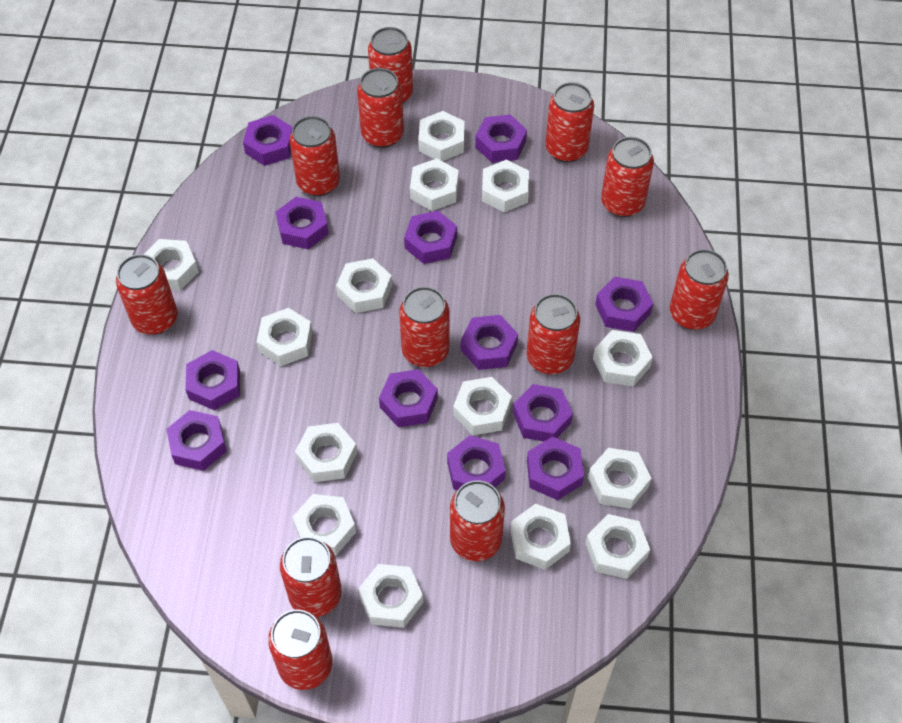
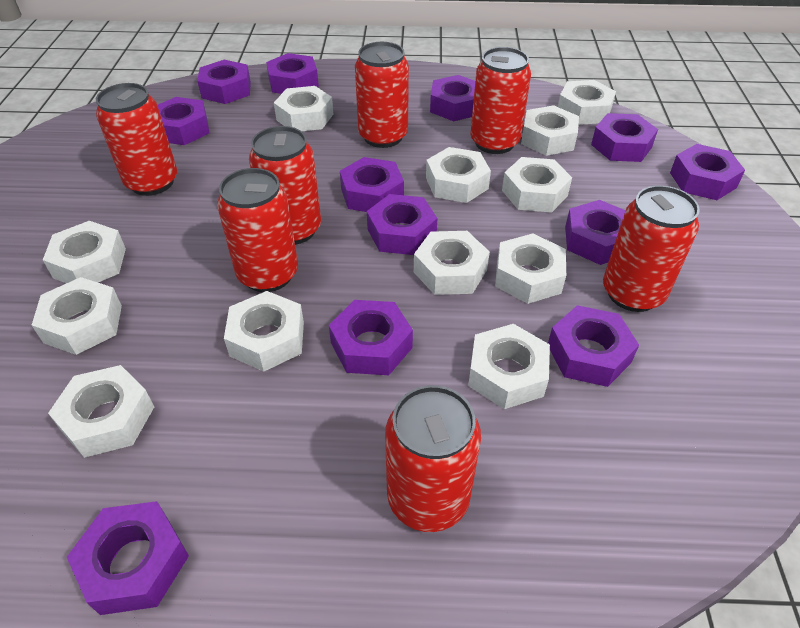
red can: [116,254,177,335] [268,610,332,690] [280,537,342,617] [290,116,340,196] [357,68,404,148] [368,27,413,103] [399,287,449,367] [450,480,505,561] [527,294,580,374] [545,82,594,162] [601,137,654,217] [670,249,729,330] = 12 -> [96,83,177,196] [217,168,298,292] [249,126,321,245] [355,42,409,148] [385,385,481,532] [471,47,531,154] [603,185,700,312] = 7
white nut: [144,239,199,291] [257,308,313,366] [293,494,356,556] [295,423,357,482] [336,258,392,313] [358,564,423,628] [410,158,459,211] [419,111,465,161] [453,377,512,435] [482,160,529,212] [511,504,571,570] [585,514,650,579] [588,448,651,509] [593,330,653,386] = 14 -> [32,277,122,355] [43,221,126,283] [48,365,154,458] [224,291,304,372] [274,86,333,131] [414,231,490,295] [426,147,491,203] [468,324,550,409] [495,234,566,304] [502,157,572,213] [521,105,579,156] [558,80,616,125] = 12

